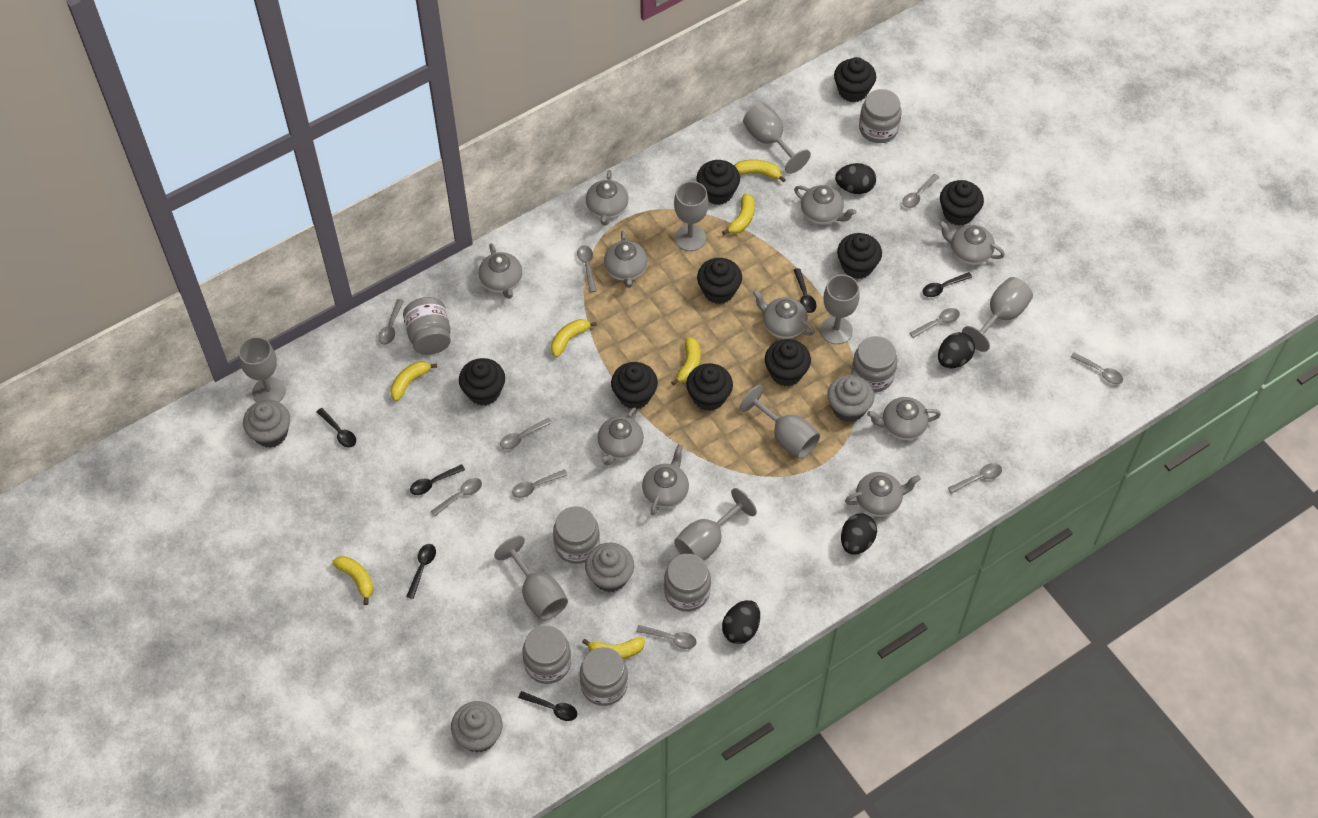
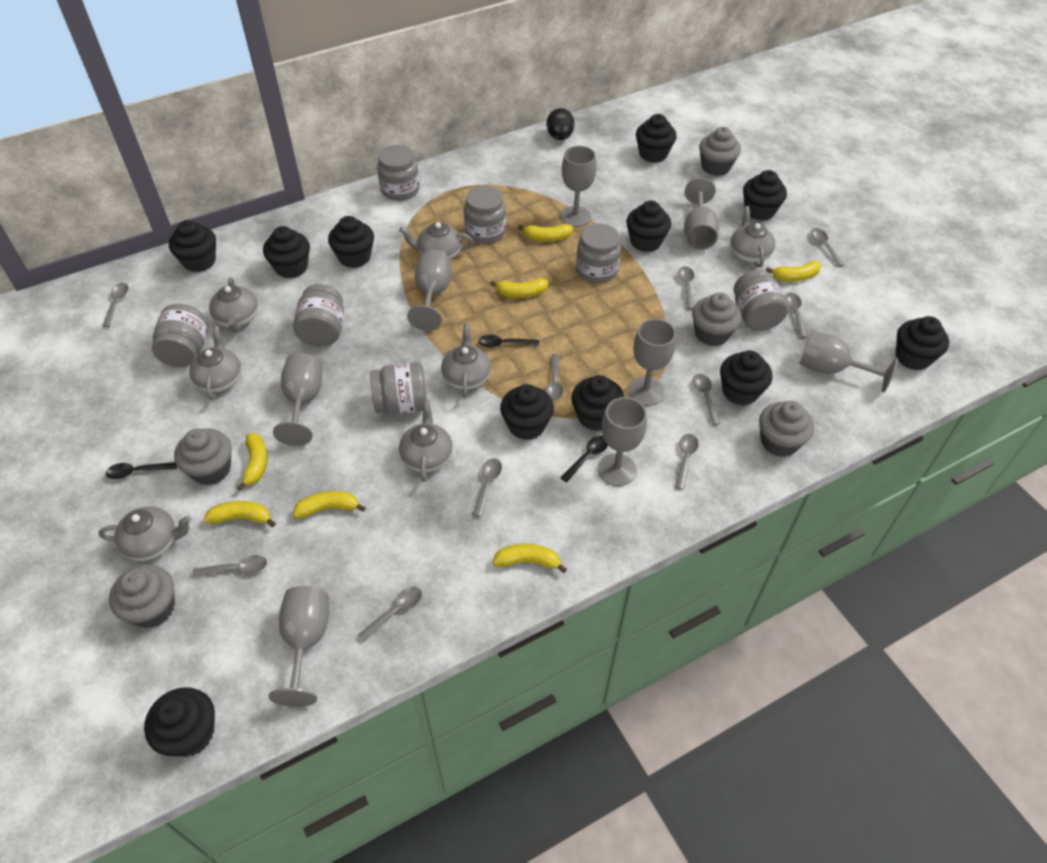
black cupcake: [459,358,505,406] [611,362,658,409] [686,363,733,411] [697,160,740,205] [697,258,742,304] [765,339,811,386] [834,57,876,103] [837,233,882,279] [940,180,984,226] = 9 -> [144,687,215,757] [169,220,216,272] [263,226,310,278] [328,216,374,268] [500,384,554,440] [572,375,624,431] [626,201,671,252] [636,114,677,163] [720,350,772,406] [743,170,787,221] [896,316,949,370] = 11
black egg: [722,600,760,644] [835,163,876,194] [841,513,877,555] [938,332,975,368] = 4 -> [547,108,575,140] = 1
black spoon: [317,408,356,448] [406,544,436,599] [410,464,465,495] [518,691,577,721] [794,268,816,313] [923,272,972,297] = 6 -> [105,462,177,479] [478,335,539,348] [560,435,608,482] = 3
grey cupcake: [243,400,290,448] [451,701,502,753] [585,543,634,592] [827,375,874,422] = 4 -> [109,565,175,628] [174,428,232,485] [692,293,742,346] [699,127,741,176] [759,401,814,457] = 5
grey teapot: [479,243,522,299] [586,170,629,226] [598,407,644,465] [604,231,648,288] [642,444,689,515] [753,290,815,339] [794,185,857,225] [845,472,921,517] [867,397,941,440] [939,221,1005,265] = 10 -> [99,506,191,561] [189,326,241,400] [209,277,258,332] [399,222,473,260] [399,400,453,482] [441,324,491,397] [730,206,775,268] = 7

